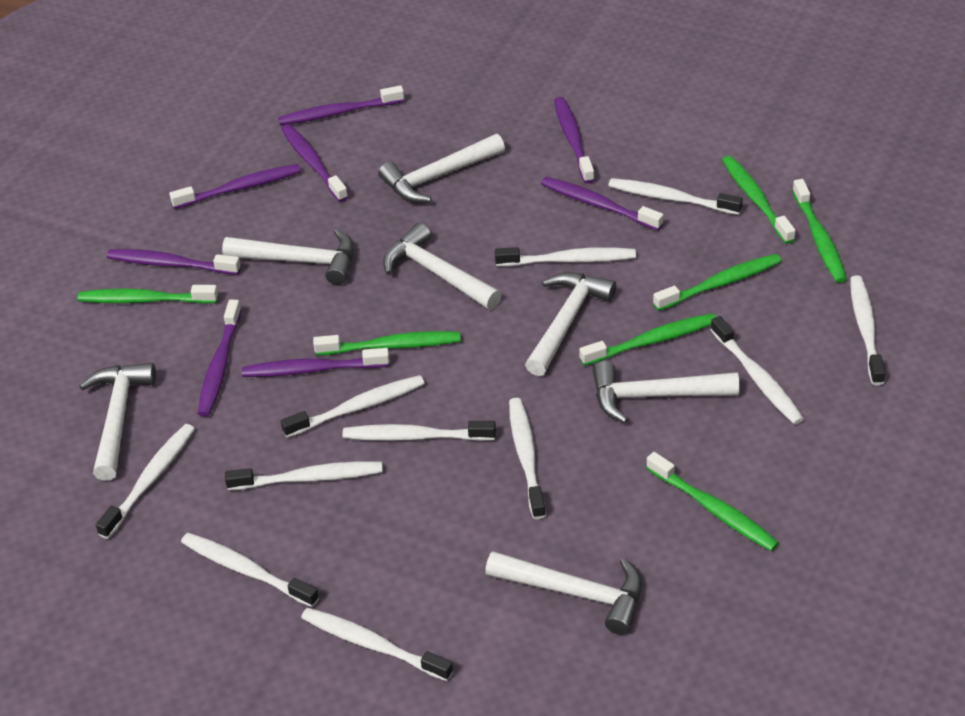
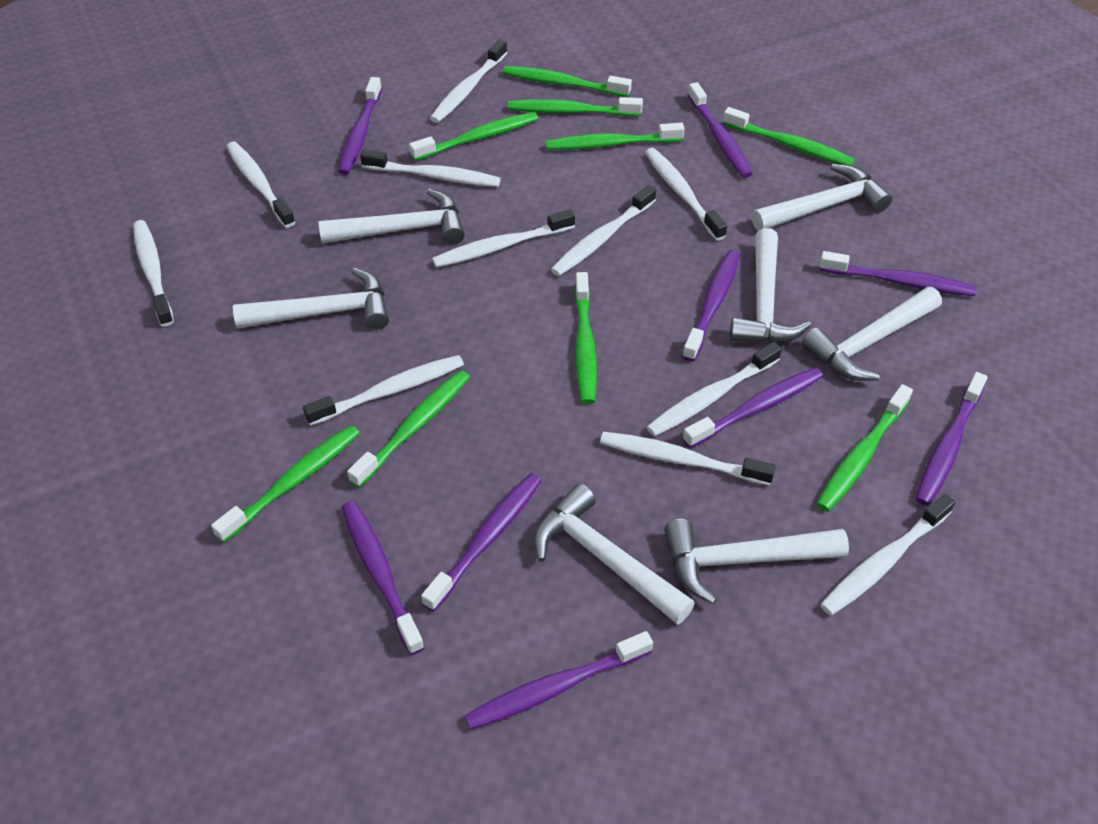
green toothbrush: [77,285,218,304] [313,331,461,355] [579,313,716,366] [646,452,779,551] [653,254,782,311] [722,156,796,244] [792,179,847,283] = 7 -> [211,425,360,543] [347,370,470,488] [409,112,538,161] [503,66,632,97] [508,97,643,116] [546,123,685,150] [574,272,597,404] [723,107,855,166] [816,384,913,512] = 9
purple toothbrush: [107,249,241,275] [169,164,301,209] [198,299,242,417] [242,348,389,377] [278,85,404,125] [281,124,348,202] [541,177,663,230] [554,97,595,184] = 8 -> [338,77,382,175] [341,501,425,655] [421,473,542,612] [464,631,653,730] [682,250,740,362] [682,367,823,448] [688,82,752,178] [819,251,977,296] [916,372,988,506] = 9

